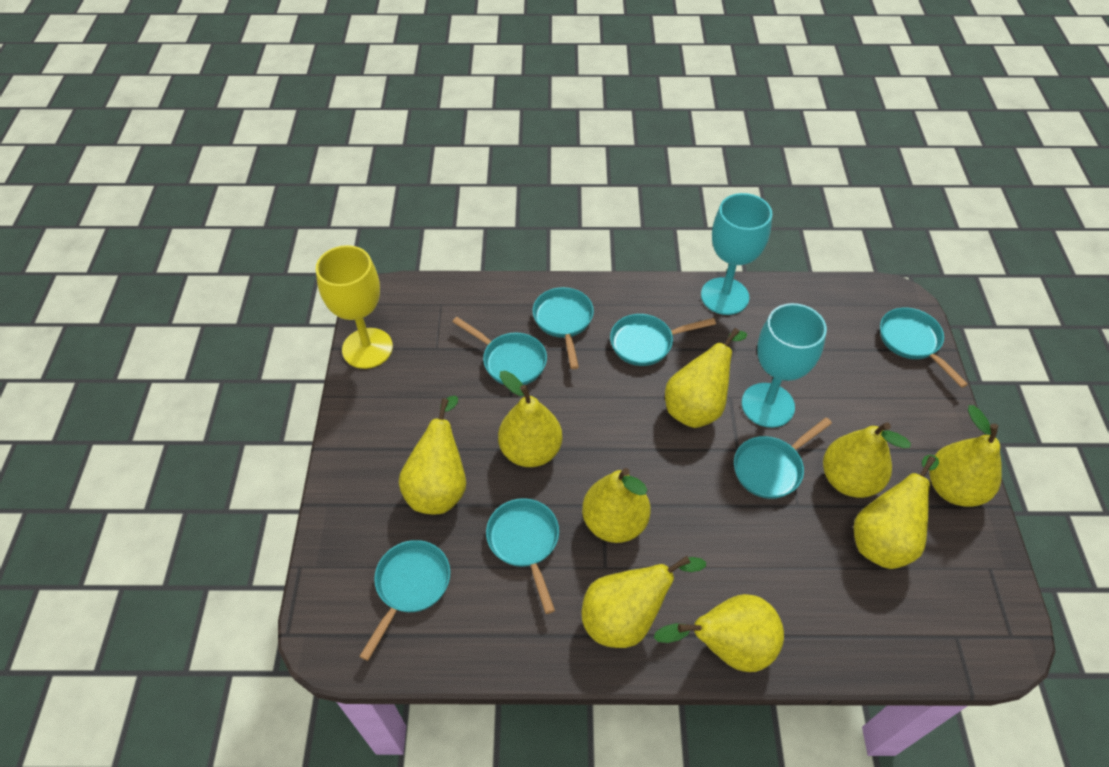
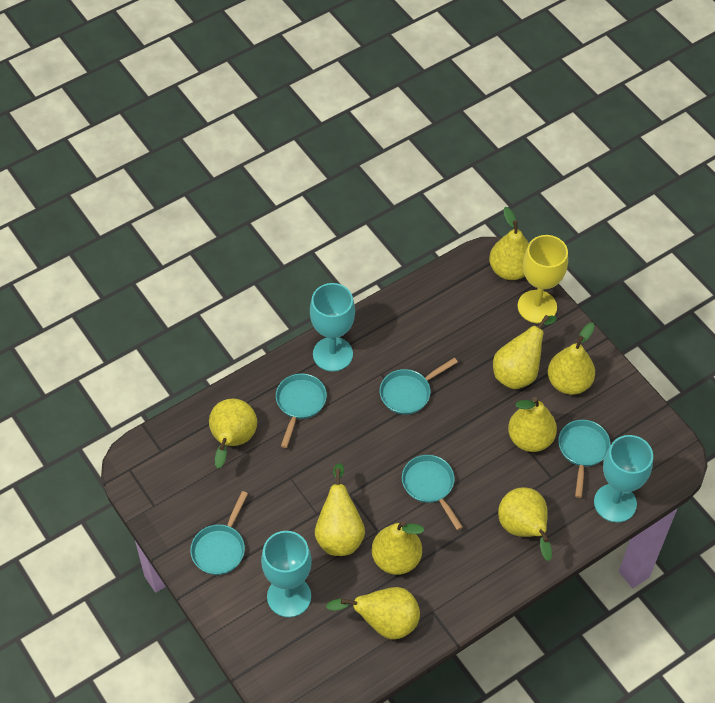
turquoise goblet: [701,193,772,315] [742,303,827,428] = 2 -> [261,531,312,617] [310,283,355,372] [594,435,653,523] = 3
turquoise pan: [359,540,450,661] [452,317,547,385] [486,498,559,614] [532,287,594,369] [610,314,716,366] [734,417,832,499] [880,308,968,388] = 7 -> [190,491,248,575] [276,373,327,448] [380,358,458,415] [402,455,463,530] [558,420,611,498] = 5

